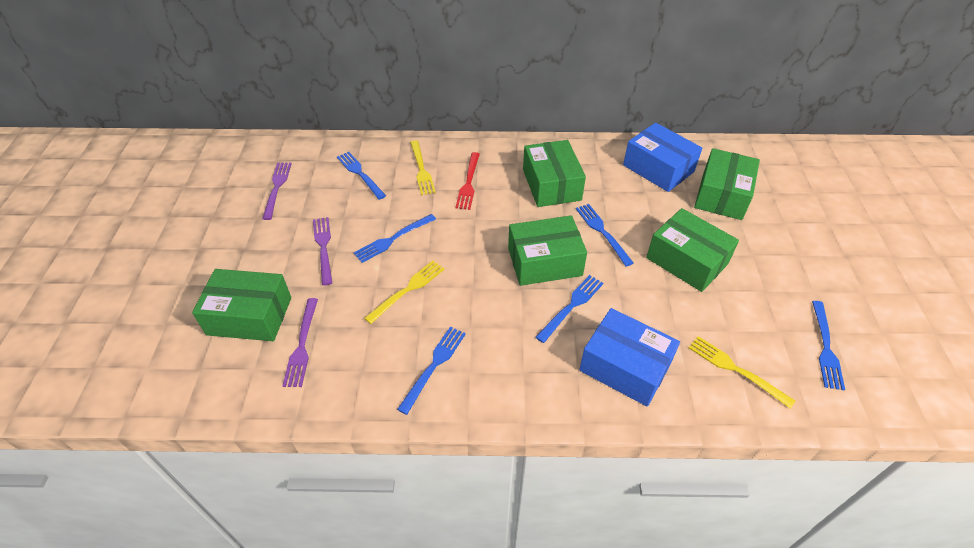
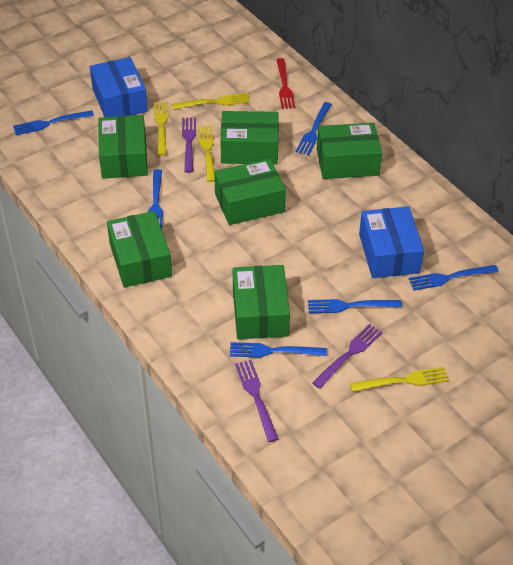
green box: [192,269,291,341] [508,216,587,286] [523,140,586,207] [646,208,739,292] [694,148,760,220] = 5 -> [98,115,148,179] [107,211,172,288] [214,159,286,225] [220,111,279,164] [233,265,290,339] [317,123,382,179] = 6
yellow fork: [364,261,445,324] [410,140,436,195] [689,336,795,408] = 3 -> [154,102,168,155] [172,93,251,109] [198,126,215,182] [350,367,449,392] = 4

